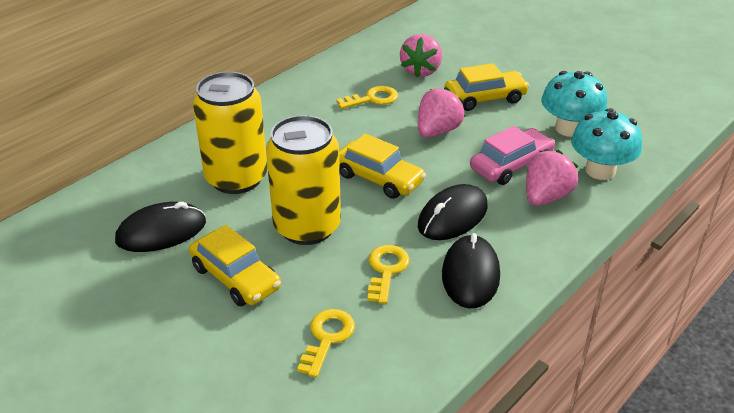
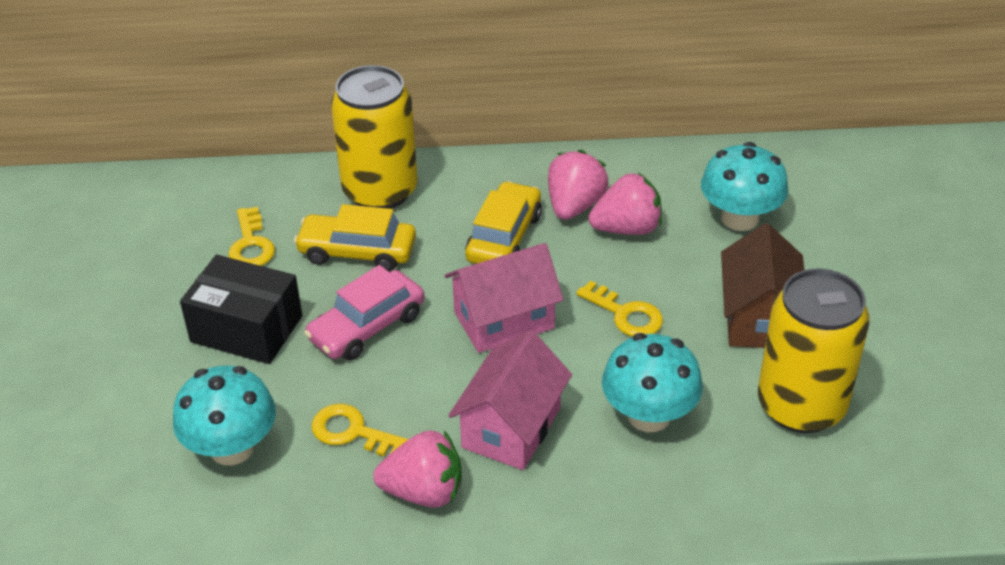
black box: none = 0 -> [180,255,302,364] = 1
black mouse: [115,202,206,252] [418,184,488,240] [442,233,500,309] = 3 -> none = 0
brown house: none = 0 -> [721,223,804,348] = 1
pink house: none = 0 -> [445,243,564,353] [448,330,572,470] = 2
turquoise mushroom: [541,71,607,137] [571,108,642,180] = 2 -> [173,365,276,465] [602,333,703,432] [701,142,788,231] = 3
yellow car: [189,225,281,306] [339,133,426,199] [445,63,529,111] = 3 -> [294,204,416,271] [465,181,542,264] = 2

